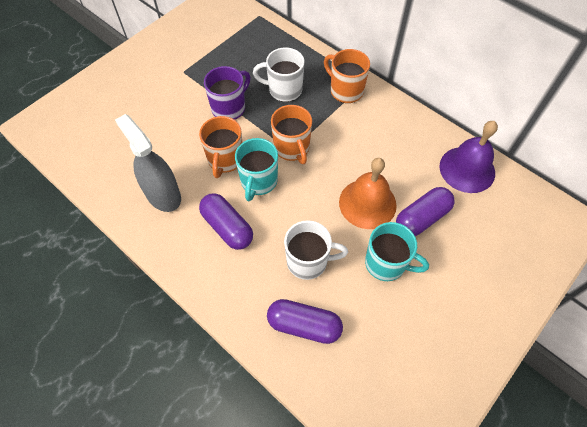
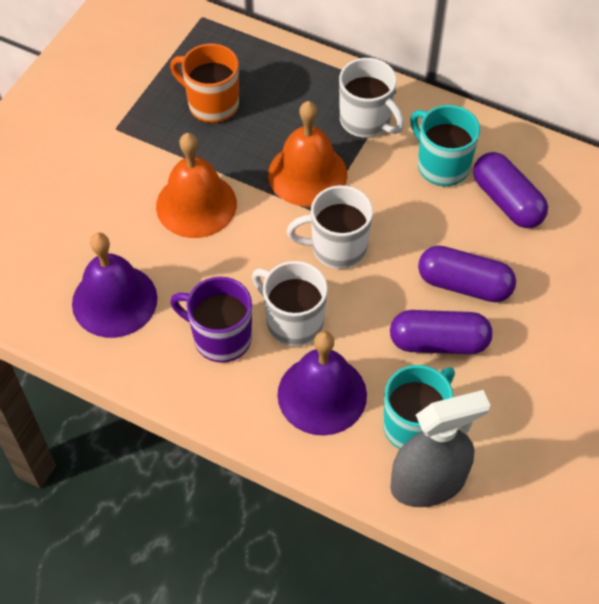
orange bell: [339,158,397,229] = 1 -> [156,133,237,238] [268,101,347,206] = 2
orange mug: [199,116,242,178] [271,105,312,164] [324,49,370,103] = 3 -> [170,44,239,123] = 1
purple bell: [440,121,498,193] = 1 -> [72,233,157,338] [277,331,367,436] = 2
white mug: [253,48,304,102] [284,220,348,280] = 2 -> [252,261,328,347] [287,185,373,269] [339,58,404,138] = 3

